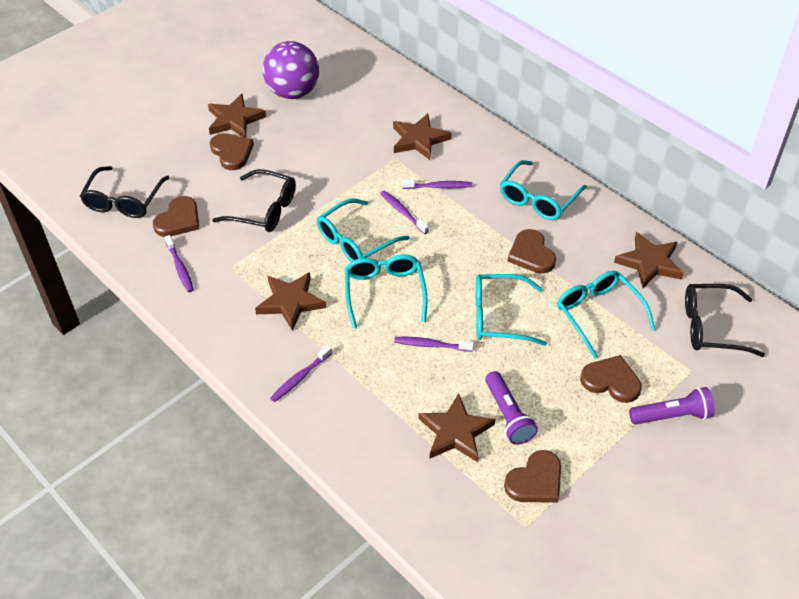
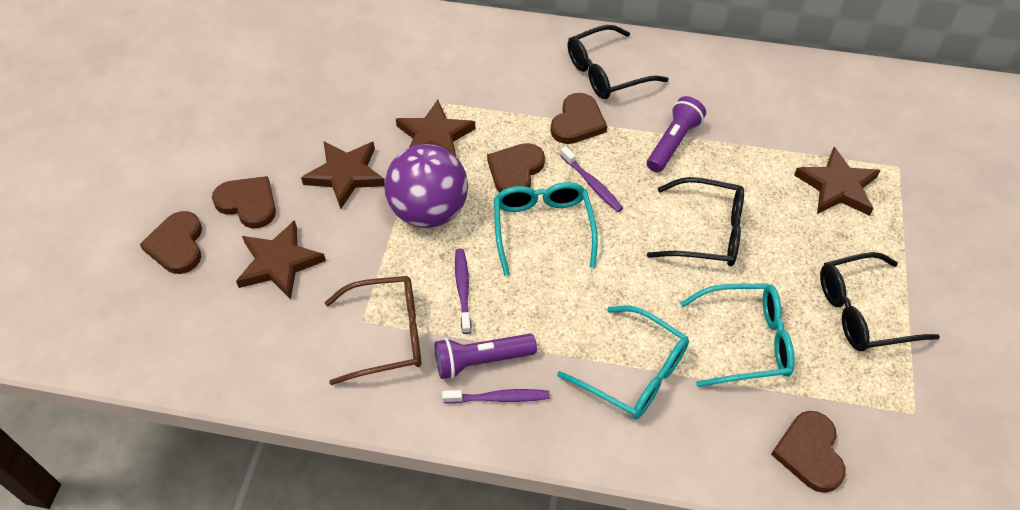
brown glasses: none = 0 -> [325,276,422,385] = 1
brown star: [208,94,266,138] [255,272,326,331] [393,113,452,160] [419,393,495,462] [614,232,684,288] = 5 -> [236,220,326,300] [301,141,385,209] [396,100,475,156] [794,147,881,216] = 4
purple toothbrush: [165,235,194,292] [270,345,332,402] [380,191,429,234] [394,337,474,352] [402,179,472,189] = 5 -> [442,389,550,404] [455,248,471,334] [560,146,623,212] = 3
turquoise glasses: [317,198,410,262] [345,255,427,329] [475,274,547,346] [500,160,587,220] [557,271,655,359] = 5 -> [494,182,598,276] [557,306,689,419] [680,283,795,387] = 3

